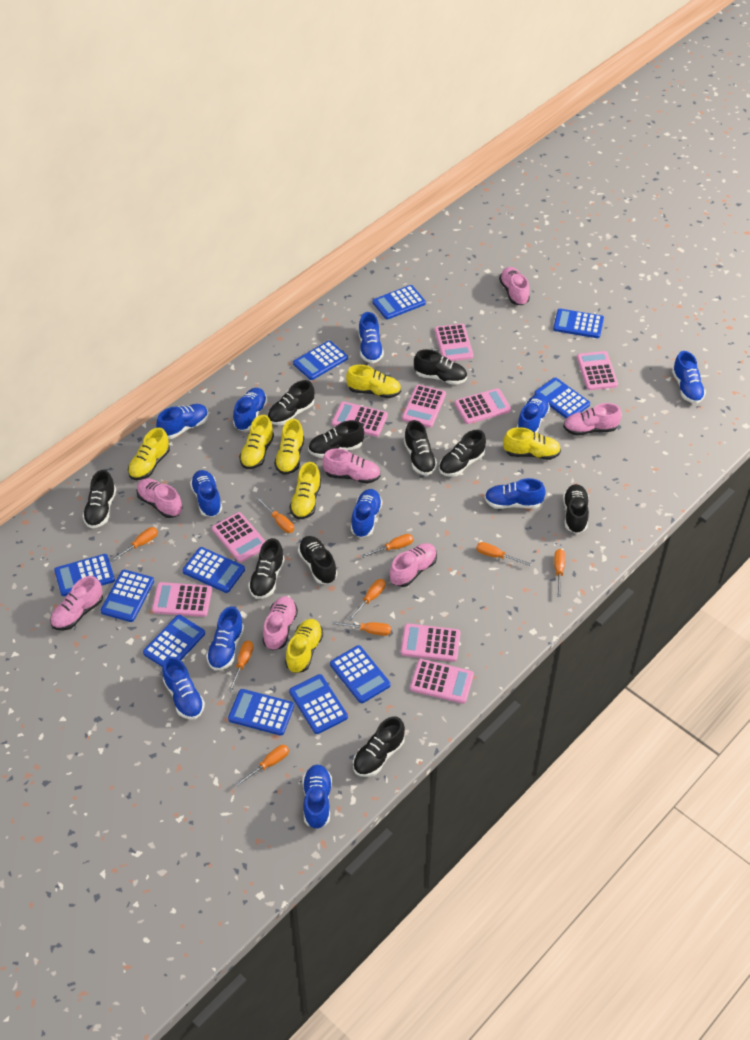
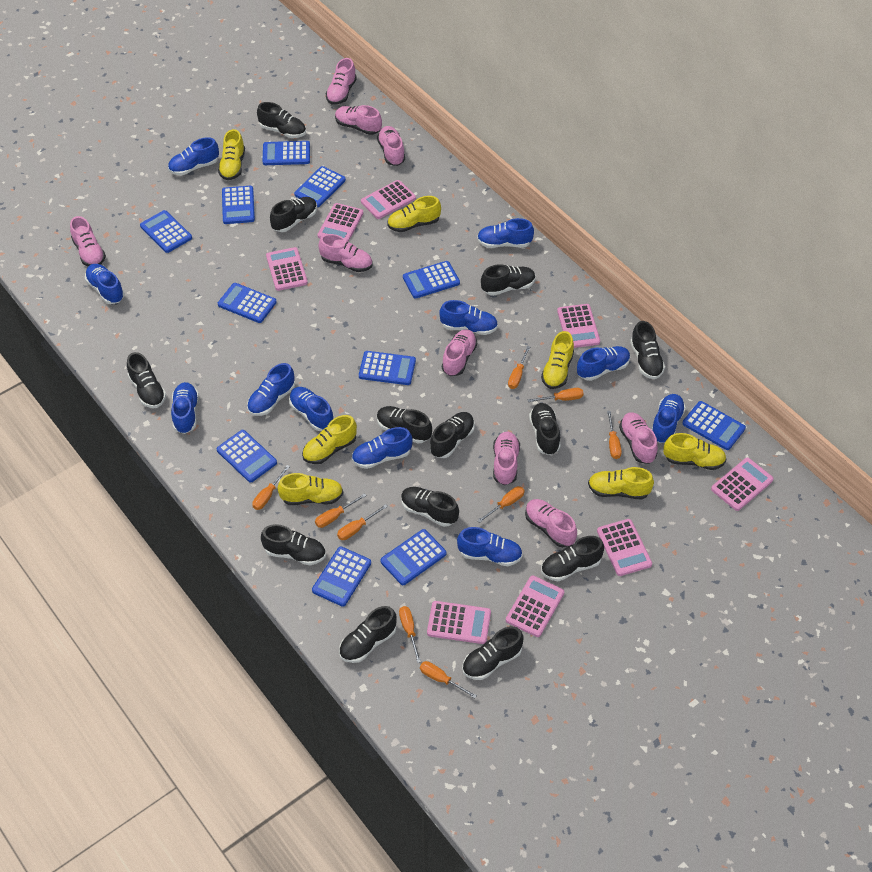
black shoe: [83,470,116,528] [248,538,285,599] [268,380,314,425] [298,536,337,584] [308,420,364,458] [353,717,405,777] [404,420,437,475] [414,349,467,385] [439,430,486,477] [563,484,589,534] = 10 -> [127,352,166,408] [257,102,306,138] [261,524,326,565] [270,197,317,232] [339,606,397,663] [377,406,432,444] [401,487,459,527] [430,412,475,458] [462,626,523,680] [481,264,536,296] [529,403,561,455] [541,536,604,581] [630,321,665,379] = 13
pink calculator: [152,582,212,617] [212,512,265,562] [332,401,388,437] [401,623,460,662] [402,385,446,427] [410,659,474,704] [435,324,473,361] [455,388,511,424] [577,351,618,390] = 9 -> [266,247,308,291] [317,203,363,242] [361,180,416,219] [427,601,491,644] [506,575,564,637] [557,304,600,348] [597,519,652,576] [711,458,774,511] = 8
pink shoe: [50,576,103,630] [136,478,183,518] [263,596,298,650] [323,448,381,484] [390,543,437,587] [499,267,530,305] [563,403,621,436] = 7 -> [70,216,106,266] [318,234,373,272] [326,58,357,105] [335,105,382,135] [377,126,405,166] [442,329,477,376] [493,431,520,485] [525,499,577,547] [619,412,658,464] = 9

